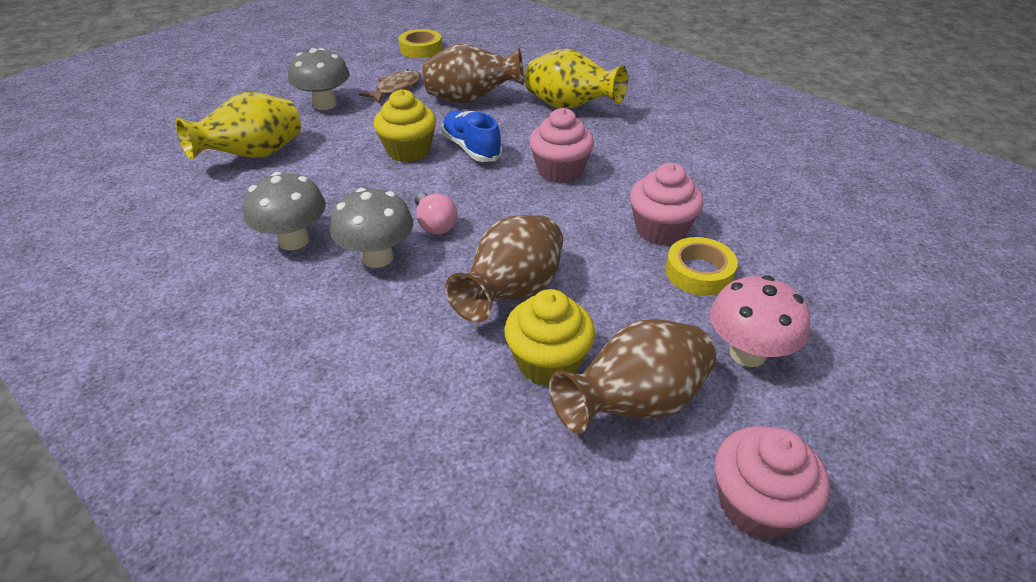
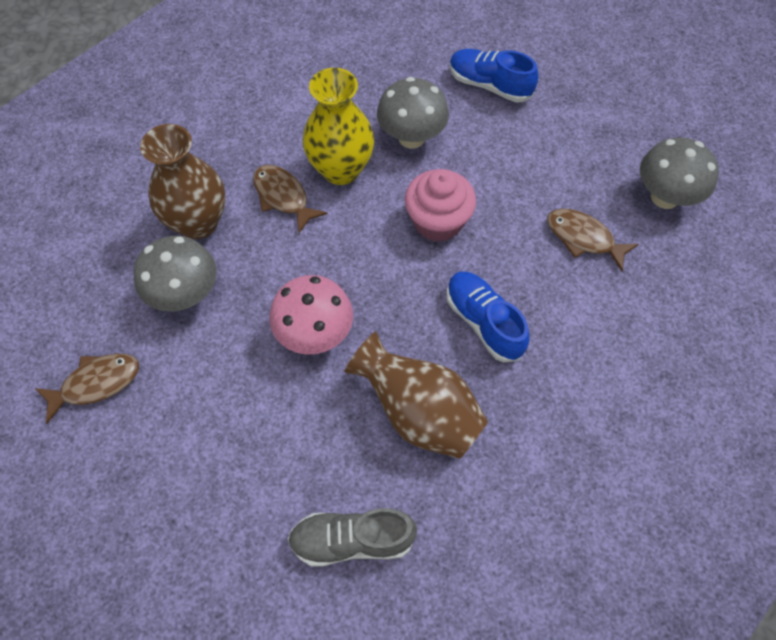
blue shoe: [442,110,502,162] = 1 -> [446,271,530,362] [449,49,539,103] = 2
brown fish: [359,69,421,104] = 1 -> [35,354,139,424] [253,165,327,233] [547,209,639,271] = 3
brown vase: [422,44,524,103] [445,215,563,323] [549,319,716,434] = 3 -> [140,124,225,239] [344,331,488,459] = 2
grey shoe: none = 0 -> [287,508,417,567] = 1
pink cupcake: [529,108,594,183] [630,163,704,245] [715,426,830,540] = 3 -> [405,169,476,242] = 1
pink light bulb: [415,192,457,235] = 1 -> none = 0
yellow cupcake: [374,89,436,162] [504,289,595,386] = 2 -> none = 0
yellow tape: [399,29,442,58] [665,237,738,296] = 2 -> none = 0
yellow vase: [176,92,301,160] [525,49,628,109] = 2 -> [303,68,374,185] = 1

